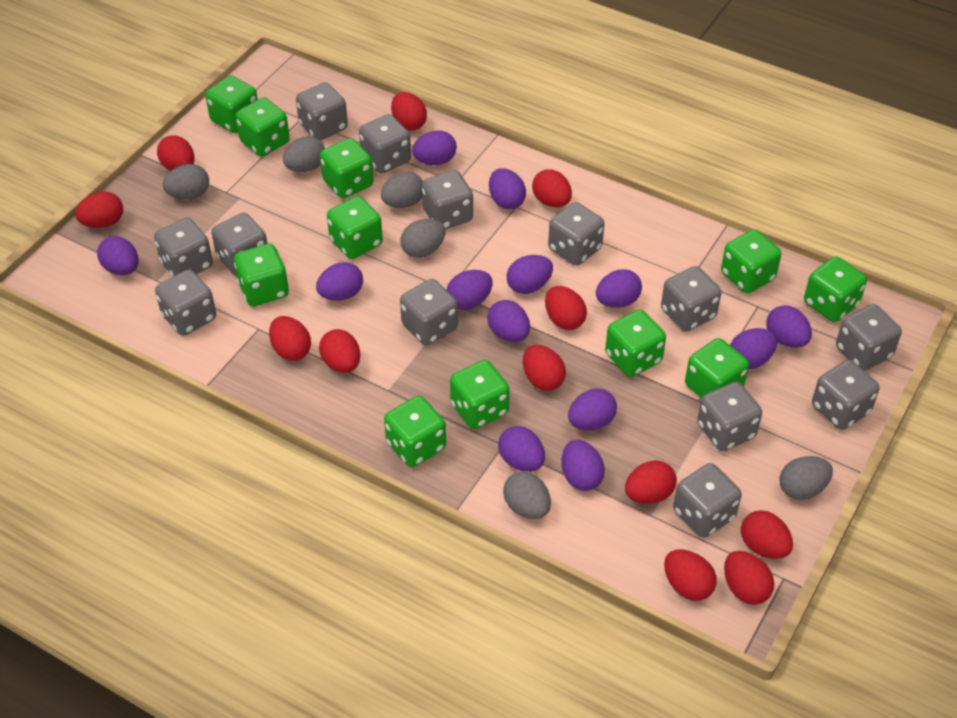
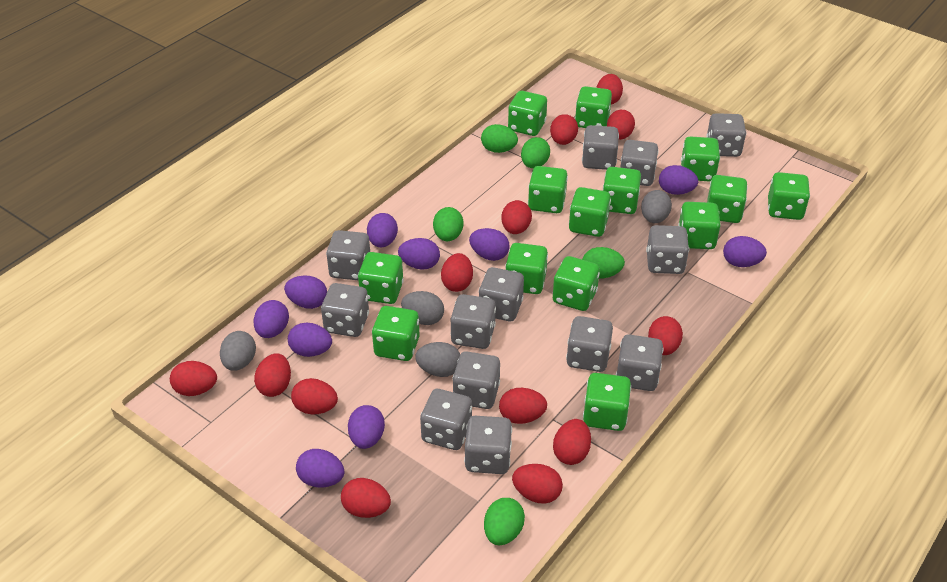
green dice: [205,75,258,133] [234,244,289,307] [235,97,290,157] [320,138,373,198] [327,196,383,259] [384,396,446,467] [450,360,510,429] [605,310,666,377] [685,338,749,398] [721,229,782,293] [804,256,867,322] = 11 -> [358,252,404,304] [372,306,420,361] [505,243,548,294] [508,91,547,136] [528,166,568,213] [553,256,600,311] [569,187,611,237] [575,86,612,128] [583,373,631,431] [603,167,641,214] [678,202,721,249] [681,136,720,181] [707,175,748,223] [768,172,810,220] = 14
green egg: none = 0 -> [433,207,464,241] [481,124,518,153] [484,498,525,545] [521,137,550,168] [582,247,625,279] = 5
grey egg: [162,164,209,199] [283,136,325,172] [381,172,423,208] [400,219,445,258] [503,471,551,519] [779,456,833,500] = 6 -> [220,331,256,371] [401,291,444,325] [415,342,460,377] [641,190,672,223] = 4
purple egg: [97,236,138,275] [316,262,363,301] [412,130,457,165] [447,270,493,310] [487,300,530,342] [489,168,526,209] [498,426,545,472] [507,255,553,294] [562,440,605,491] [568,388,617,430] [596,269,642,308] [730,328,777,369] [766,305,812,348] = 13 -> [254,300,289,338] [284,276,327,309] [288,323,332,357] [296,449,344,488] [348,405,385,449] [367,213,398,248] [398,238,440,270] [469,228,510,261] [659,165,698,195] [723,236,767,267] = 10
red egg: [75,192,123,228] [157,135,194,171] [269,316,311,361] [319,329,360,373] [391,92,427,131] [523,345,566,391] [532,169,572,207] [545,286,587,330] [625,460,677,504] [664,550,717,601] [724,551,774,605] [741,510,793,559] = 12 -> [170,361,217,396] [254,353,291,397] [291,378,338,415] [341,478,391,518] [441,253,473,292] [499,388,547,424] [501,200,532,234] [512,464,563,504] [550,114,578,145] [553,419,591,465] [596,74,623,104] [607,110,635,140] [648,316,683,355] = 13

